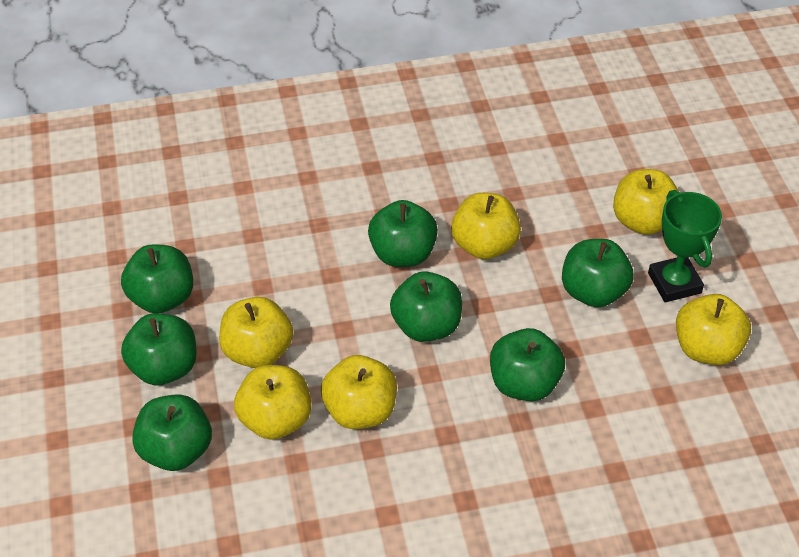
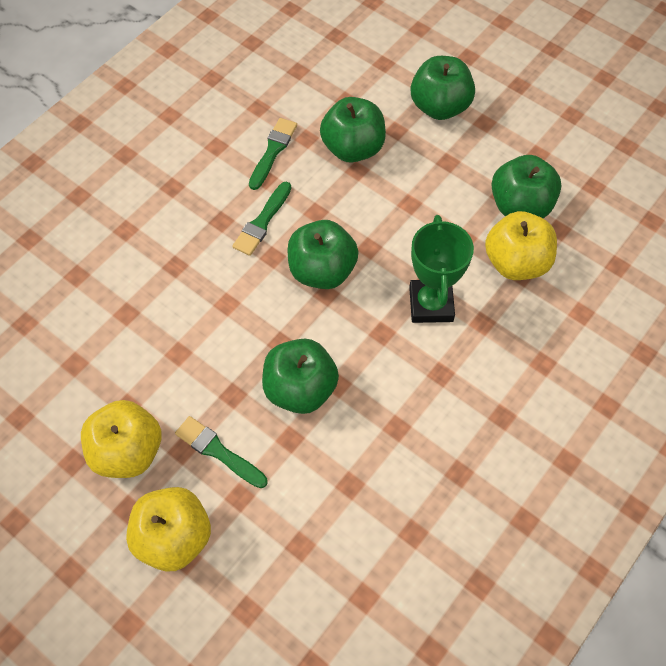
green apple: [121,244,193,313] [121,313,197,385] [132,394,212,471] [368,200,438,267] [390,271,462,342] [490,328,565,401] [562,239,634,307] = 7 -> [262,339,339,414] [288,220,359,289] [320,97,386,162] [411,56,475,120] [491,155,561,218] = 5
green brush: none = 0 -> [175,416,268,488] [233,182,291,256] [249,118,297,190] = 3
yellow apple: [219,297,293,368] [234,365,311,440] [321,355,397,429] [451,193,521,259] [613,169,680,235] [676,294,751,365] = 6 -> [81,400,162,478] [126,487,211,572] [485,211,557,280] = 3

